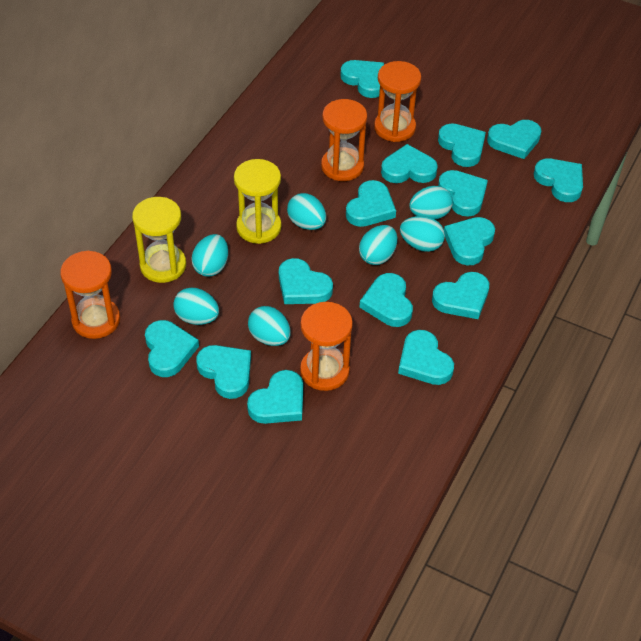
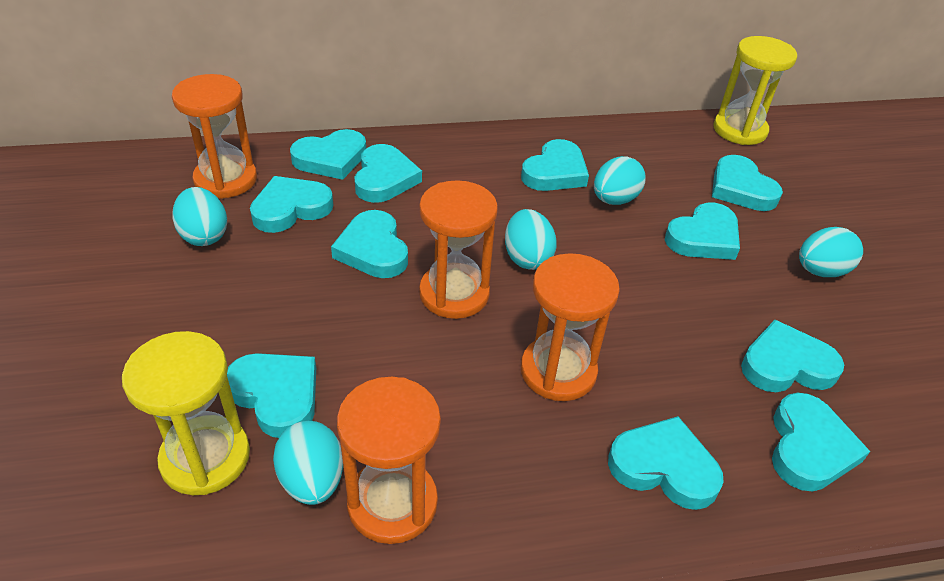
turquoise egg: [173,288,219,325] [191,234,228,277] [248,306,291,346] [287,193,326,230] [359,225,397,265] [400,216,445,252] [409,186,453,219] = 7 -> [172,187,227,246] [273,421,343,505] [505,209,557,270] [594,156,646,205] [799,227,863,277] = 5
turquoise heart: [145,320,199,377] [196,345,251,399] [247,370,303,424] [279,258,333,304] [340,60,384,98] [346,180,396,227] [360,273,413,327] [381,144,438,183] [398,330,454,385] [432,272,489,319] [438,123,486,167] [438,170,488,217] [444,217,495,266] [487,120,541,159] [534,159,583,202] = 15 -> [227,353,316,438] [250,176,333,233] [290,129,366,180] [331,210,408,278] [354,144,422,203] [521,139,589,191] [608,416,724,510] [665,203,740,260] [712,155,783,211] [741,320,844,392] [772,393,870,492] = 11

